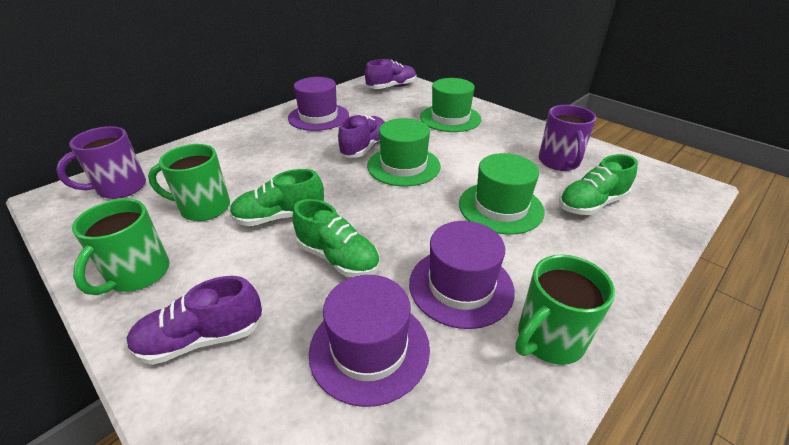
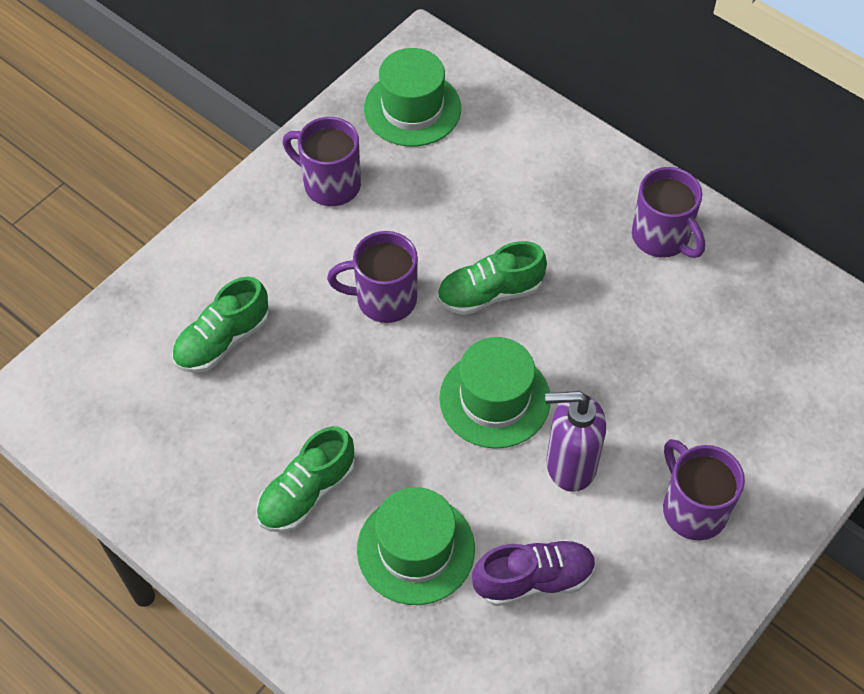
green mug: [72,198,170,295] [148,144,230,221] [515,255,615,365] = 3 -> none = 0
purple hat: [288,77,349,131] [309,275,430,407] [409,221,515,329] = 3 -> none = 0
purple mug: [56,126,146,199] [539,105,596,171] = 2 -> [283,117,361,206] [327,231,418,323] [632,167,705,258] [663,439,745,540] = 4
purple shoe: [126,276,262,365] [338,115,385,158] [365,59,416,89] = 3 -> [472,539,596,606] = 1
purple soap dispenser: none = 0 -> [545,391,606,492] = 1

